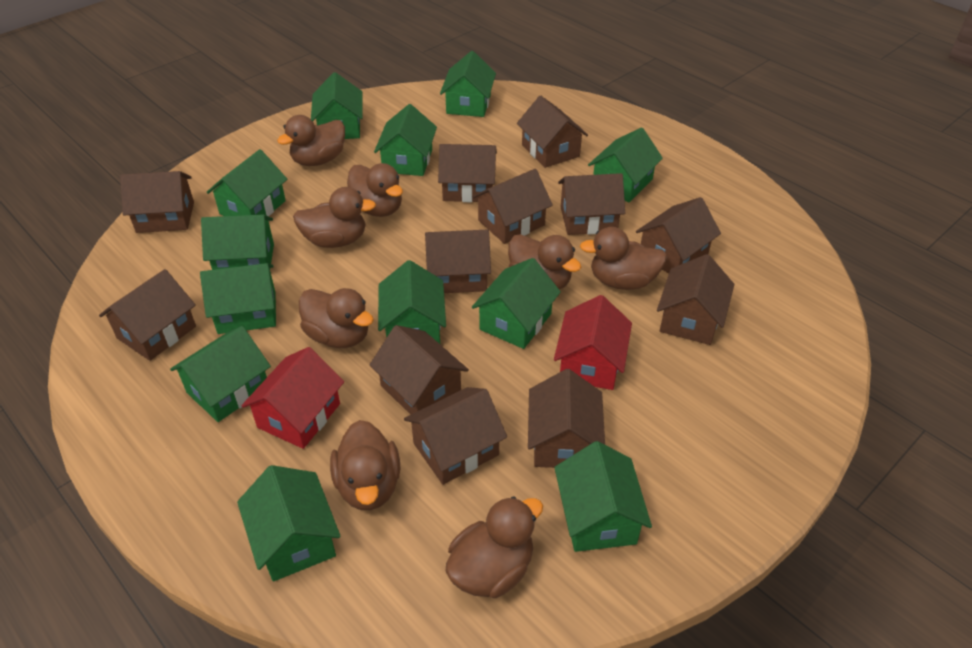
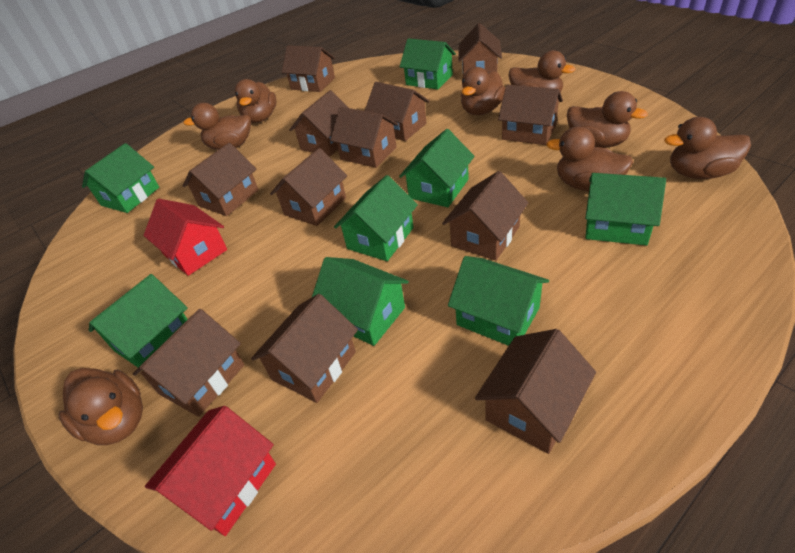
green house: [170,326,271,422] [200,263,276,334] [201,214,274,270] [207,149,287,216] [237,465,341,582] [311,72,363,139] [374,104,437,176] [378,260,446,344] [440,51,496,117] [472,258,561,349] [554,441,652,552] [588,127,663,202] = 12 -> [82,143,159,213] [89,274,188,368] [312,257,409,346] [334,175,418,261] [399,38,456,90] [399,129,474,207] [448,256,549,346] [585,173,666,246] = 8

